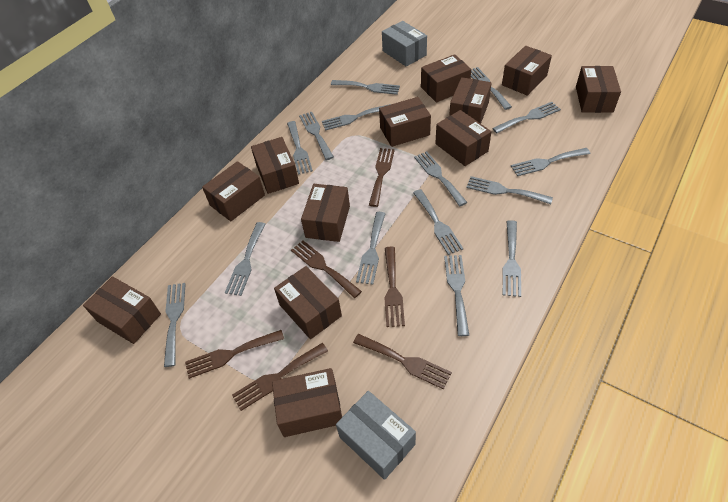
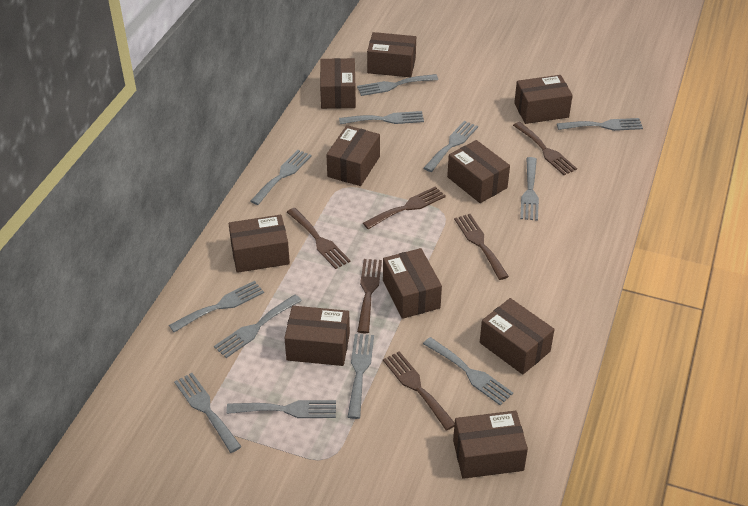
brown box: [83,276,161,344] [202,161,265,221] [251,137,299,194] [272,368,342,437] [274,266,342,339] [301,184,350,242] [379,97,431,147] [421,54,471,102] [435,110,491,166] [449,77,492,124] [502,46,552,96] [576,66,621,113] = 12 -> [229,215,290,273] [285,306,350,366] [320,58,356,109] [326,125,380,186] [367,32,416,77] [383,248,442,319] [447,140,510,203] [453,411,528,479] [480,298,555,375] [514,75,573,124] = 10
grey box: [336,391,416,480] [382,21,427,67] = 2 -> none = 0
grey fork: [164,283,185,367] [225,222,265,296] [287,121,313,175] [299,112,334,160] [322,104,391,131] [331,80,400,95] [356,212,386,285] [413,189,464,255] [414,151,467,206] [444,255,469,336] [466,176,553,204] [471,67,512,110] [492,102,561,133] [503,220,521,297] [511,148,590,176] = 15 -> [169,281,264,332] [174,373,242,453] [214,295,302,358] [226,400,336,418] [250,150,312,205] [339,111,424,124] [348,334,374,419] [357,74,438,96] [423,337,513,405] [424,121,478,172] [520,157,539,221] [557,118,643,131] = 12

